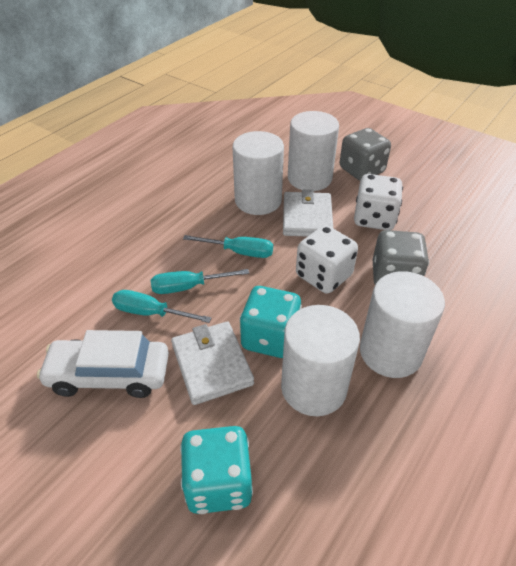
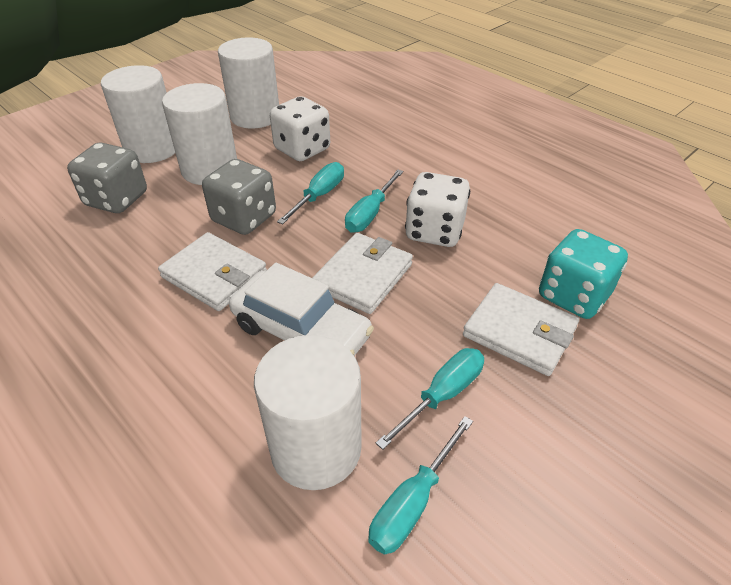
turquoise dice: [180,426,253,514] [240,286,302,358] = 2 -> [539,229,628,319] = 1
turquoise screwdriver: [112,290,211,323] [151,269,249,294] [183,235,273,258] = 3 -> [277,162,344,224] [345,170,403,233] [368,416,473,555] [376,348,484,450] = 4
white wallet: [171,321,254,405] [283,190,333,237] = 2 -> [158,232,267,311] [312,233,413,314] [463,283,579,376] = 3

